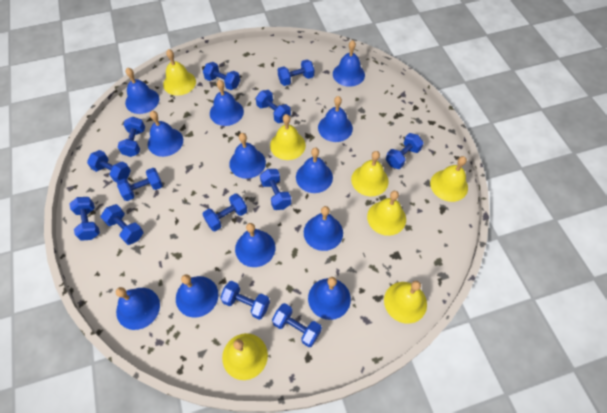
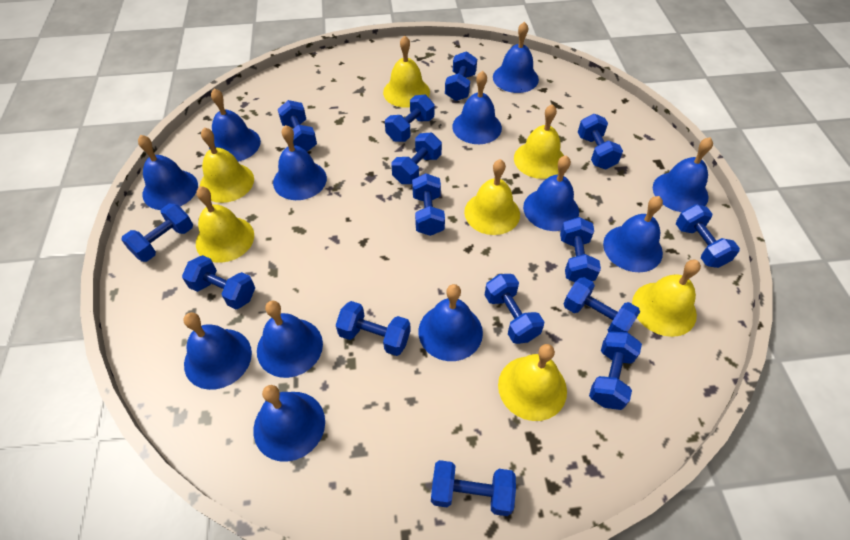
blue dumbbell: [69,197,100,241] [87,150,131,182] [101,204,144,245] [117,168,163,201] [118,117,145,157] [202,193,248,231] [203,62,240,90] [220,281,270,320] [256,90,291,123] [260,169,292,210] [272,303,322,347] [278,60,314,86] [386,133,424,169] = 13 -> [121,203,193,262] [182,255,255,309] [278,100,317,152] [336,301,411,356] [385,95,435,142] [391,133,442,184] [412,173,445,236] [431,460,516,516] [445,51,477,101] [485,274,544,344] [560,217,601,282] [564,277,640,332] [578,114,623,169] [589,332,642,410] [676,204,740,268] = 15

